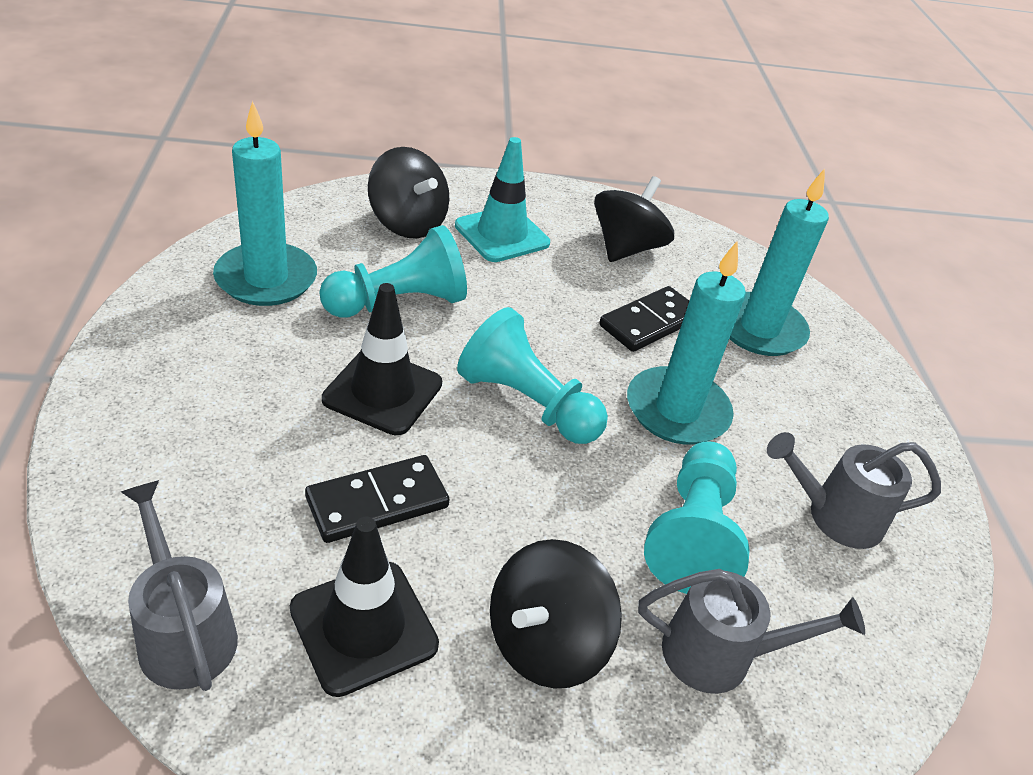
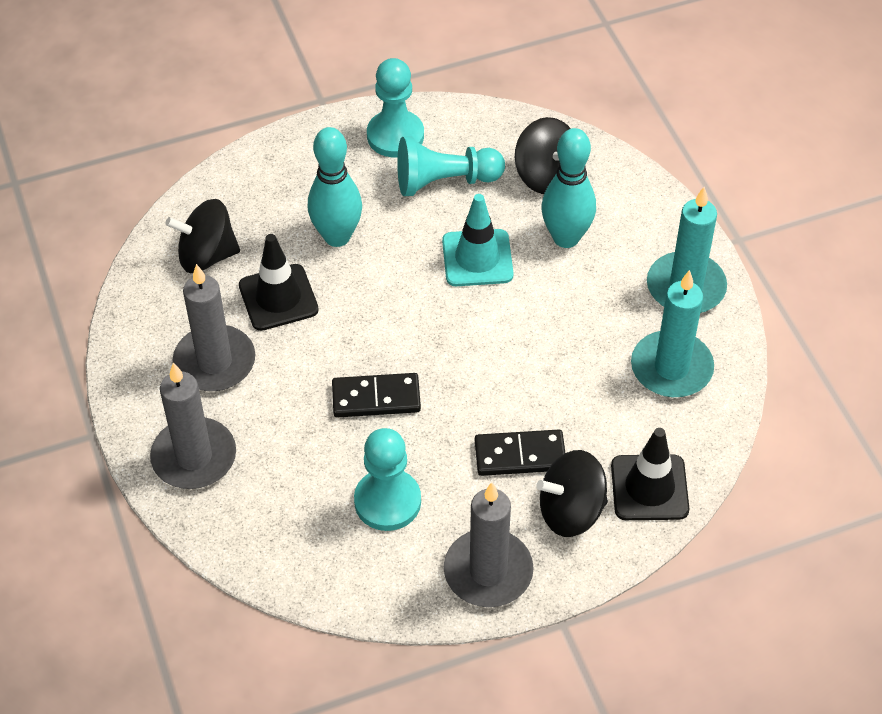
grey candle: none = 0 -> [150,363,236,489] [173,264,255,391] [444,482,534,607] = 3
grey watering can: [121,480,238,691] [638,569,865,694] [767,432,941,549] = 3 -> none = 0
turquoise bowling pin: none = 0 -> [308,127,362,247] [541,128,596,248] = 2
turquoise candle: [213,101,317,306] [627,240,746,445] [729,168,829,356] = 3 -> [631,270,714,397] [647,187,727,313] = 2

